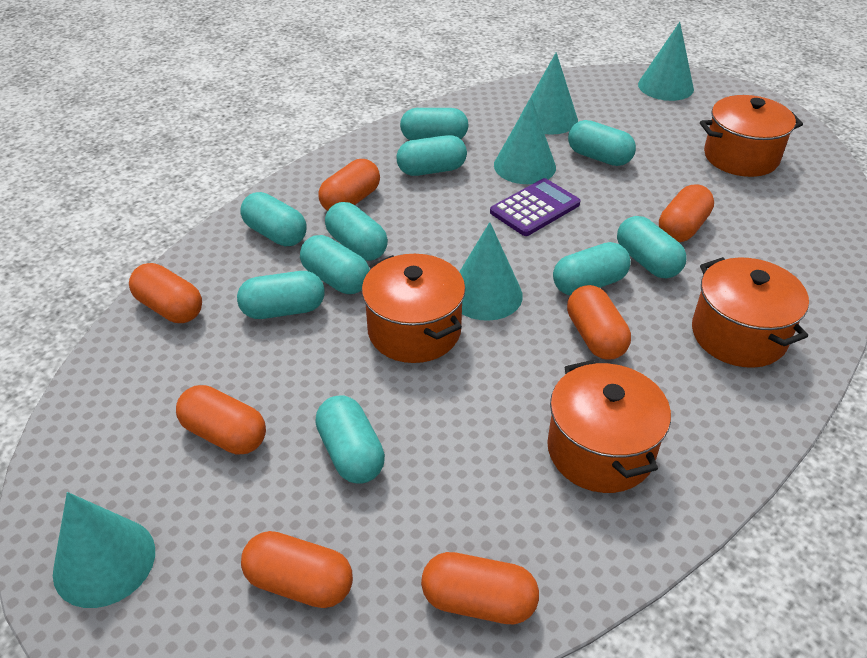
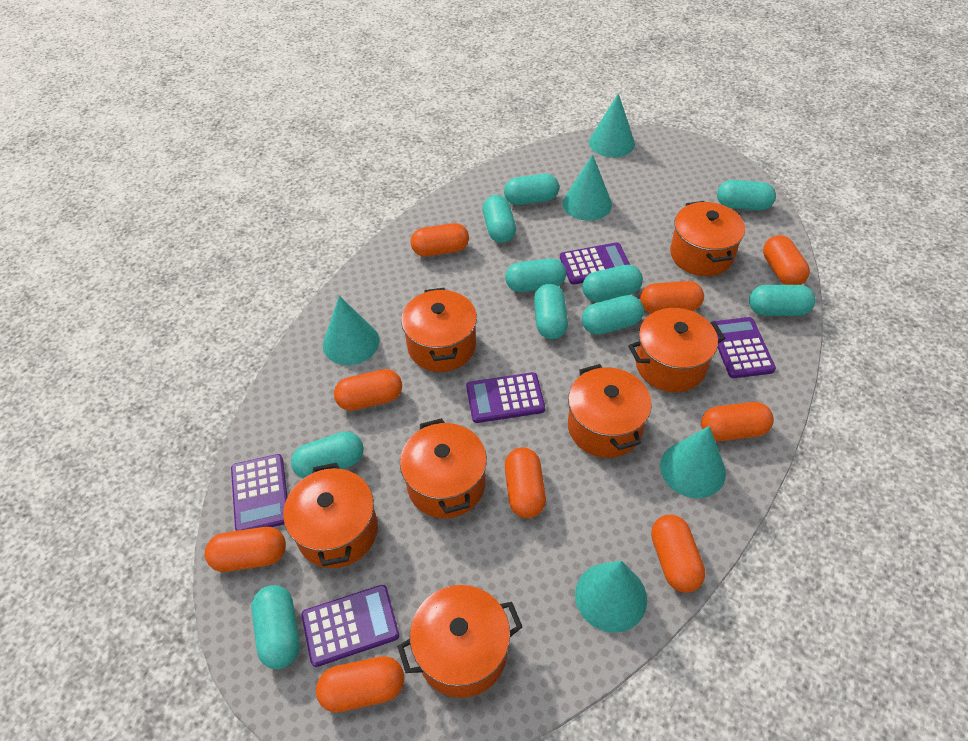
orange capsule: [129,263,202,323] [176,385,266,455] [241,531,353,608] [318,159,380,211] [421,552,539,624] [567,285,631,360] [659,184,714,242] = 7 -> [205,527,286,572] [316,656,404,713] [334,369,402,411] [411,223,469,257] [505,447,546,518] [640,281,704,314] [651,515,705,593] [701,402,773,441] [763,235,810,285] = 9
orange pot: [362,254,466,363] [547,360,671,493] [692,257,809,368] [700,95,803,177] = 4 -> [283,463,378,568] [397,585,522,698] [400,418,487,518] [401,288,477,372] [568,364,652,458] [628,308,725,392] [670,201,745,276] = 7
purple calculator: [490,178,580,236] = 1 -> [231,454,287,531] [302,585,399,667] [466,372,545,423] [560,242,630,285] [711,317,776,378] = 5

